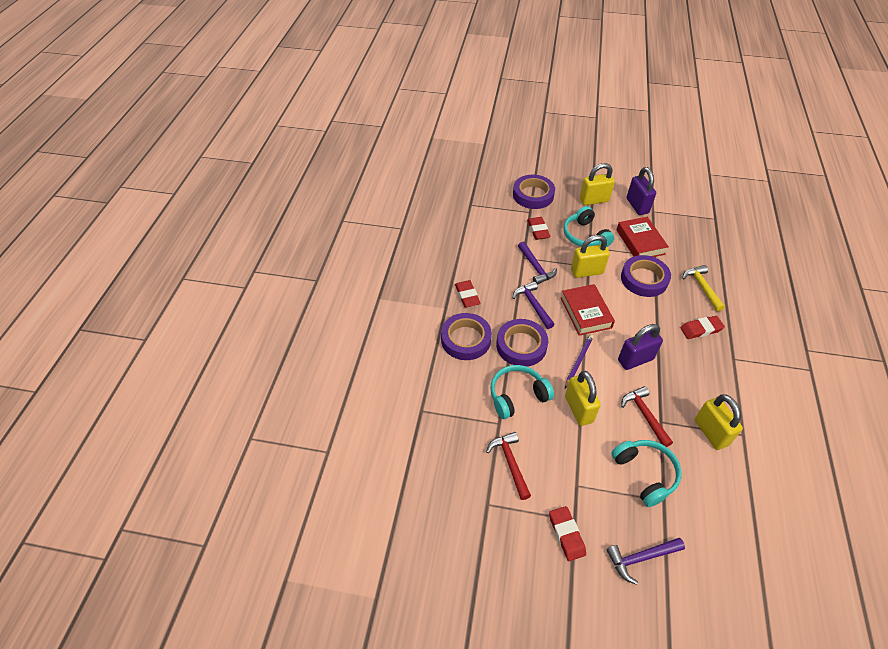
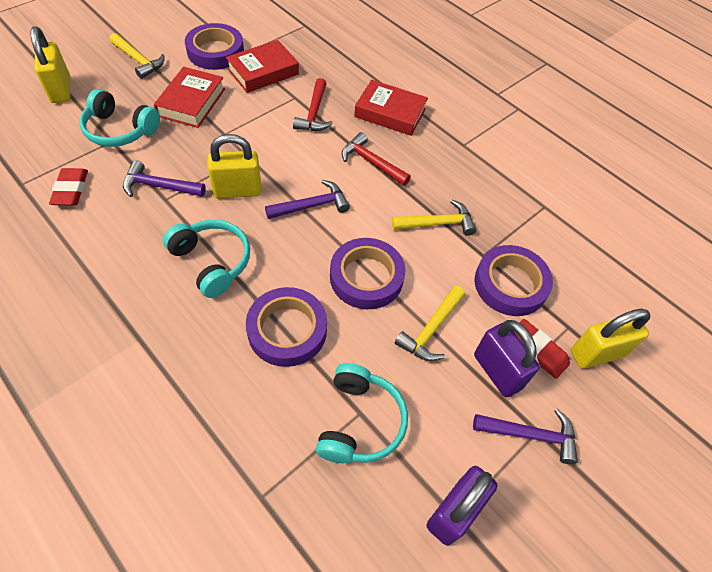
purple pencil: [565,334,594,388] = 1 -> none = 0
red book: [561,284,615,336] [617,217,669,257] = 2 -> [154,67,225,128] [226,40,299,93] [354,80,428,136] = 3
red eraser: [455,280,481,308] [527,217,550,240] [549,506,586,561] [680,316,725,339] = 4 -> [49,168,88,206] [514,319,570,379] = 2
yellow hammer: [683,265,725,312] = 1 -> [109,33,165,79] [392,200,476,236] [395,286,465,361] = 3
yellow padlock: [565,371,601,426] [571,235,610,278] [580,163,615,205] [695,394,743,450] = 4 -> [30,27,70,103] [207,134,262,199] [571,309,650,369] = 3

